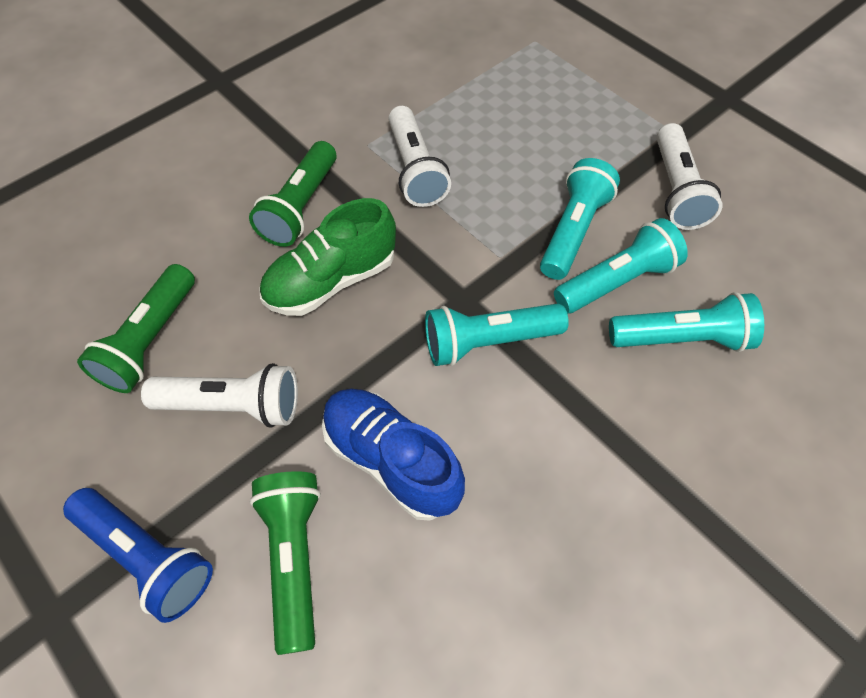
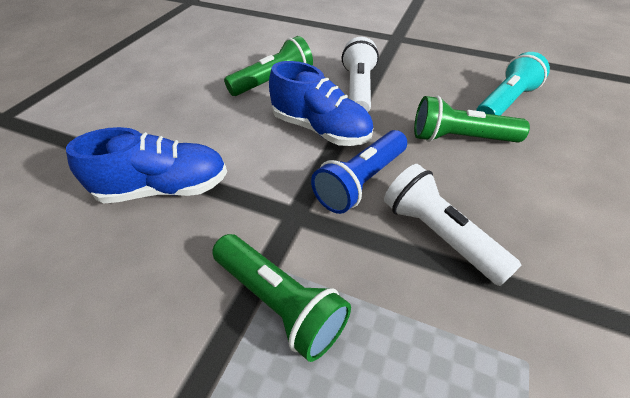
blue shoe: [322,389,465,521] = 1 -> [66,127,227,204] [269,61,373,146] = 2
green shoe: [259,198,396,316] = 1 -> none = 0
turquoise flashlight: [425,303,569,366] [540,158,620,280] [554,218,688,313] [609,292,764,352] = 4 -> [476,52,550,116] = 1
white flashlight: [141,363,298,428] [389,106,451,207] [656,123,722,230] = 3 -> [342,37,379,112] [384,164,521,286] = 2

